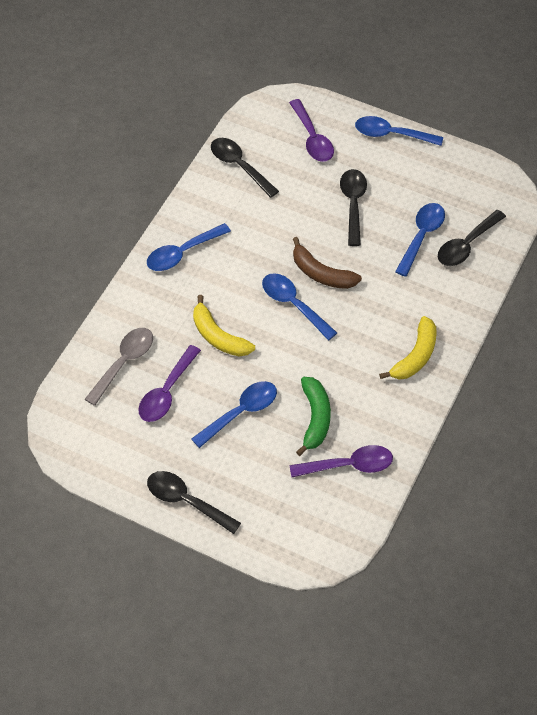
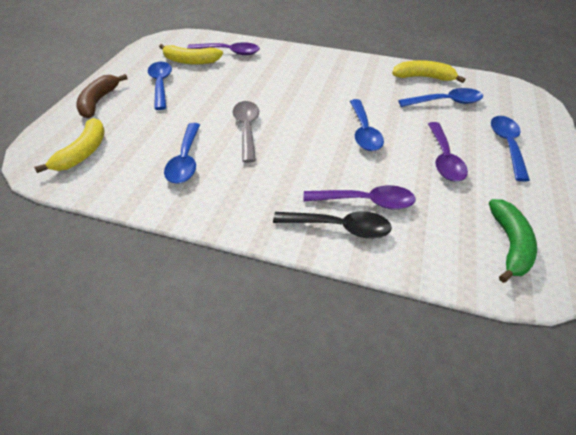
black spoon: [147,471,241,534] [211,138,279,198] [340,169,367,246] [438,210,506,266] = 4 -> [273,211,392,239] = 1
yellow banana: [193,295,255,356] [379,316,437,379] = 2 -> [34,118,105,173] [159,44,223,65] [392,60,465,83] = 3

